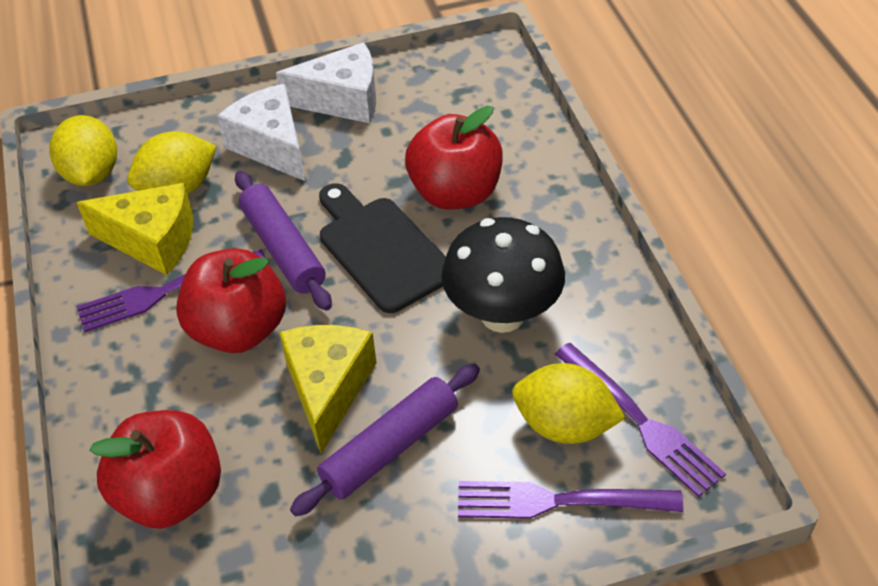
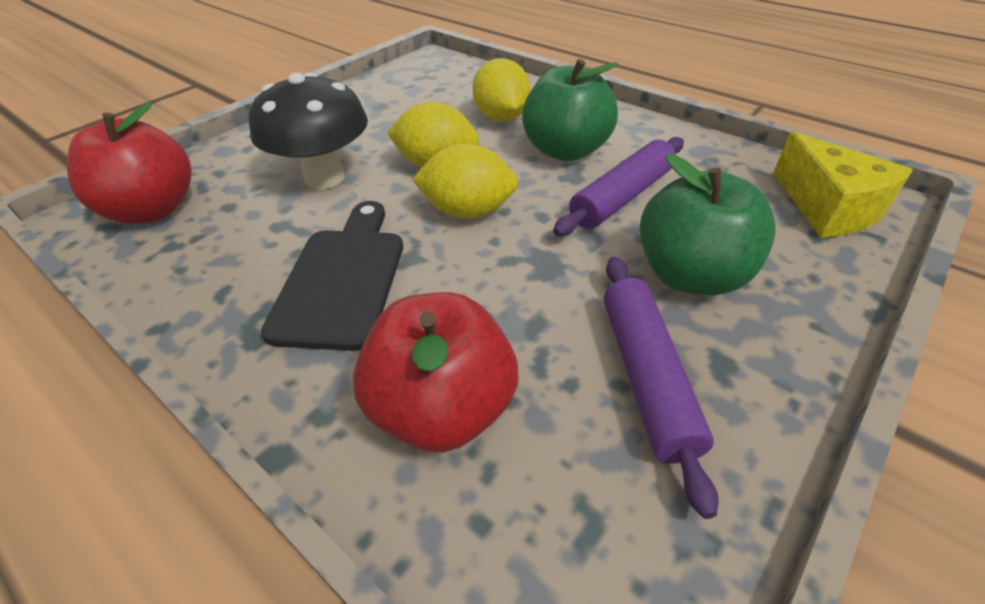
green apple: none = 0 -> [522,59,618,161] [640,154,776,295] = 2
purple fork: [76,249,265,333] [458,481,683,519] [555,343,726,497] = 3 -> none = 0
red apple: [90,410,221,529] [176,248,286,353] [405,106,503,209] = 3 -> [67,102,191,224] [353,292,519,453] = 2
white cheese: [217,84,305,181] [276,42,376,123] = 2 -> none = 0
yellow cheese: [76,183,193,275] [279,325,376,453] = 2 -> [773,131,913,238] = 1

